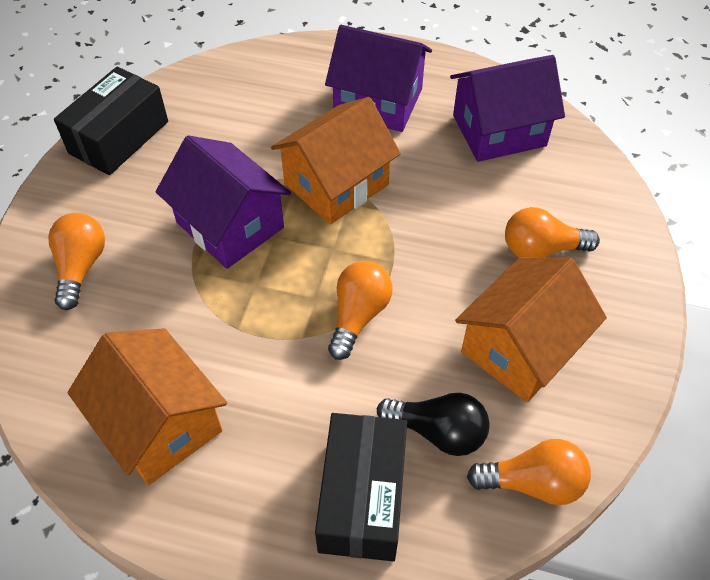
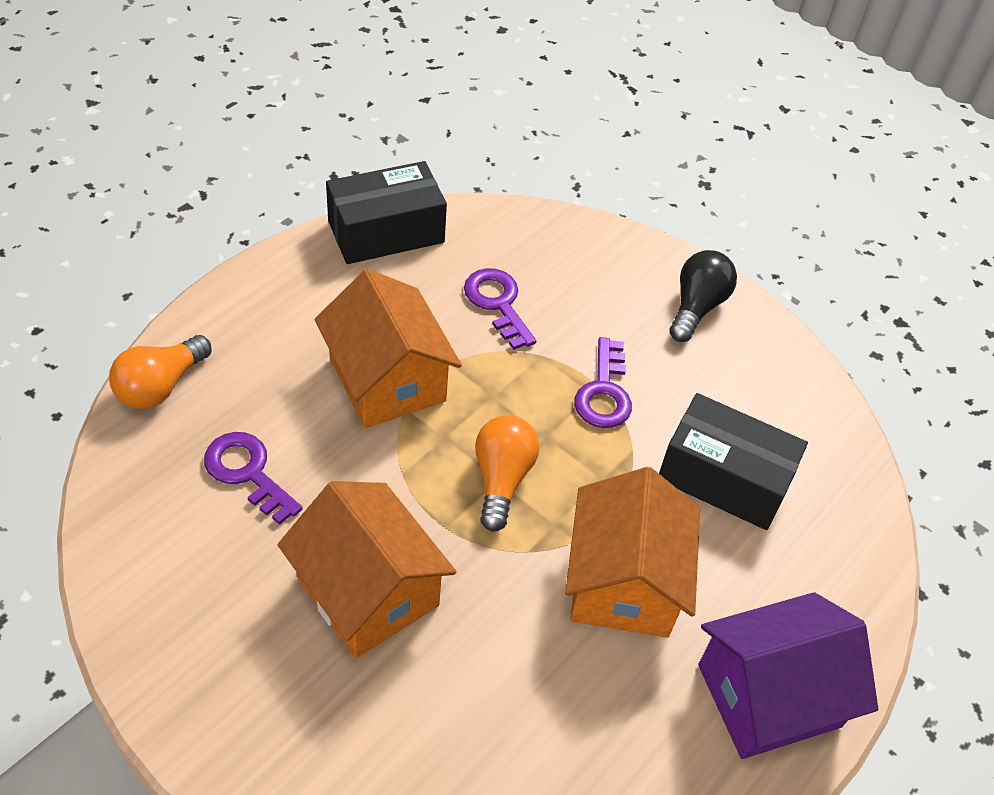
orange light bulb: [48,213,105,310] [328,261,393,360] [467,439,591,505] [505,207,600,258] = 4 -> [109,335,212,409] [475,415,539,532] = 2
purple house: [156,135,291,269] [325,25,432,132] [450,55,565,162] = 3 -> [698,592,878,759] = 1
purple key: none = 0 -> [204,432,303,525] [464,268,536,350] [574,337,632,428] = 3

